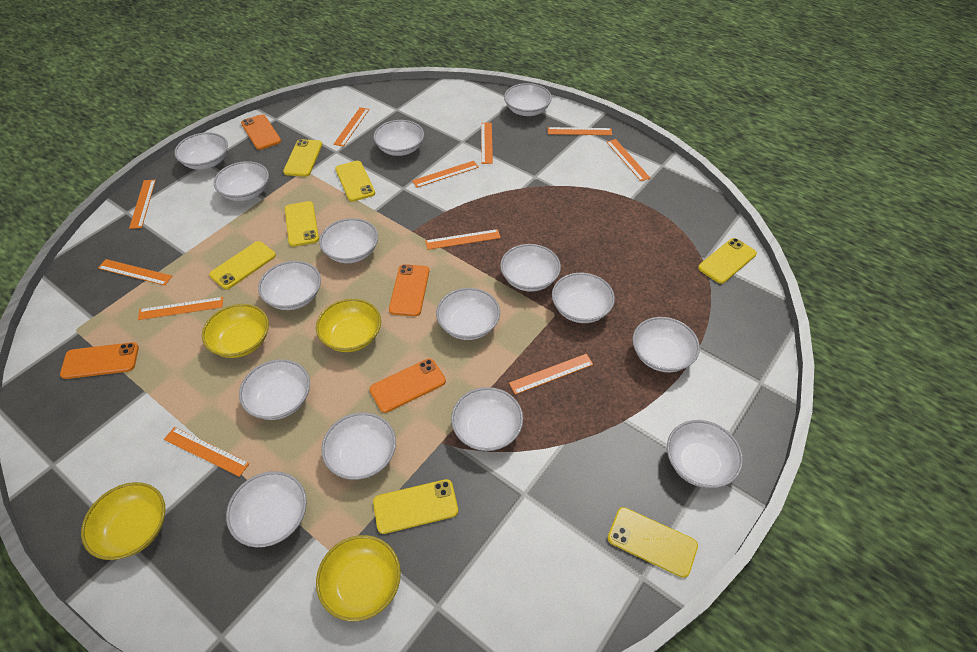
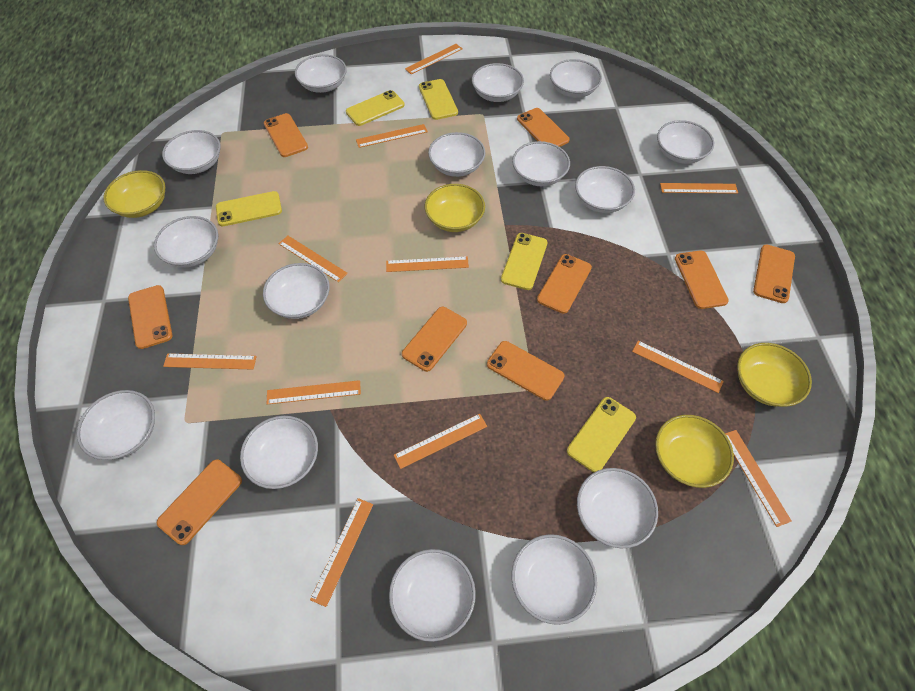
orange phone: [60,342,139,379] [241,114,281,150] [369,358,446,413] [389,264,429,316] = 4 -> [128,285,172,349] [157,460,242,545] [264,113,308,157] [402,307,467,372] [487,341,564,401] [517,108,570,147] [537,254,592,314] [675,251,729,309] [753,245,795,303] = 9
yellow phone: [209,241,276,289] [283,139,322,177] [285,201,319,247] [335,161,375,202] [373,479,458,534] [608,507,698,578] [698,238,757,284] = 7 -> [216,191,282,226] [346,90,405,126] [419,79,458,120] [501,233,548,290] [567,397,636,472] = 5

